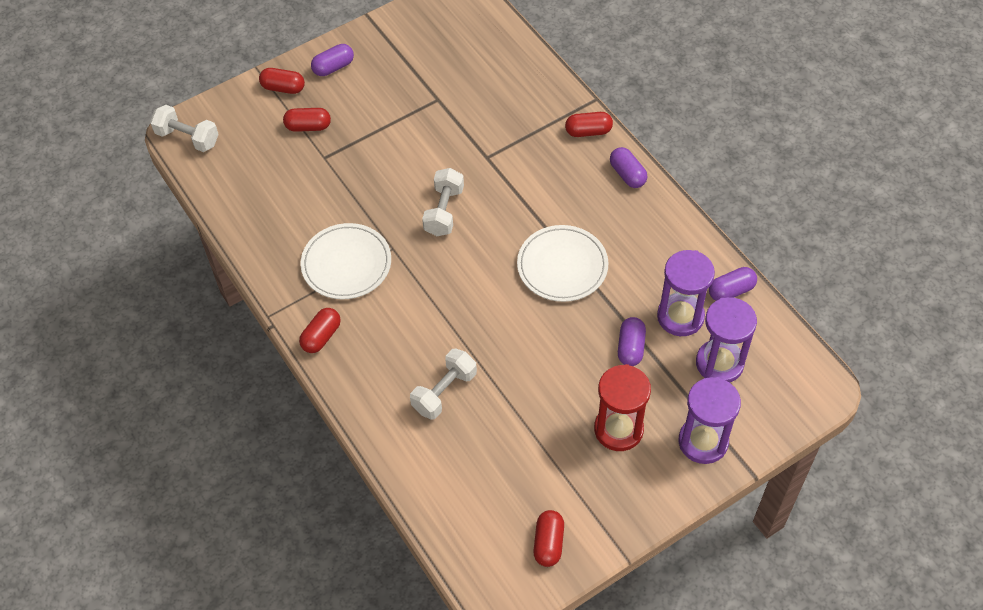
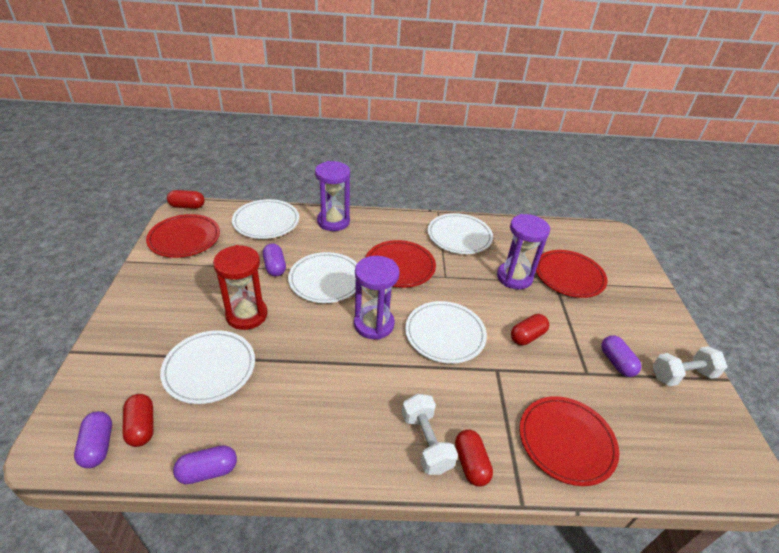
red capsule: [259,68,305,94] [283,108,331,132] [299,308,341,353] [533,510,564,567] [565,112,613,137] = 5 -> [122,394,154,447] [167,190,205,209] [455,429,493,487] [511,314,549,345] = 4
red plate: none = 0 -> [146,214,220,258] [365,240,436,288] [520,396,619,486] [536,250,607,298] = 4
white dumbbell: [150,105,219,152] [410,349,477,420] [422,168,464,236] = 3 -> [402,394,458,475] [652,346,727,386] = 2
white plate: [301,223,391,299] [517,225,608,302] = 2 -> [160,330,255,404] [232,199,299,239] [288,252,357,303] [405,301,487,364] [428,213,493,254] = 5

